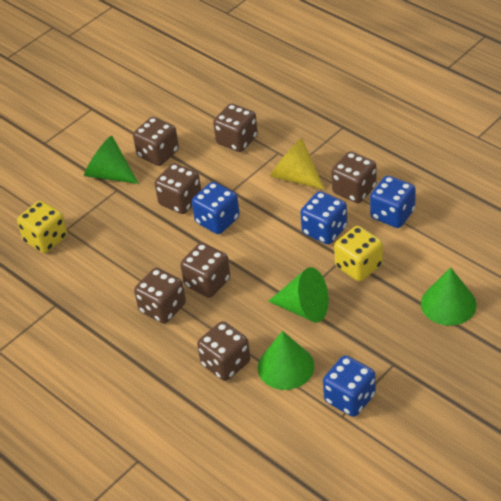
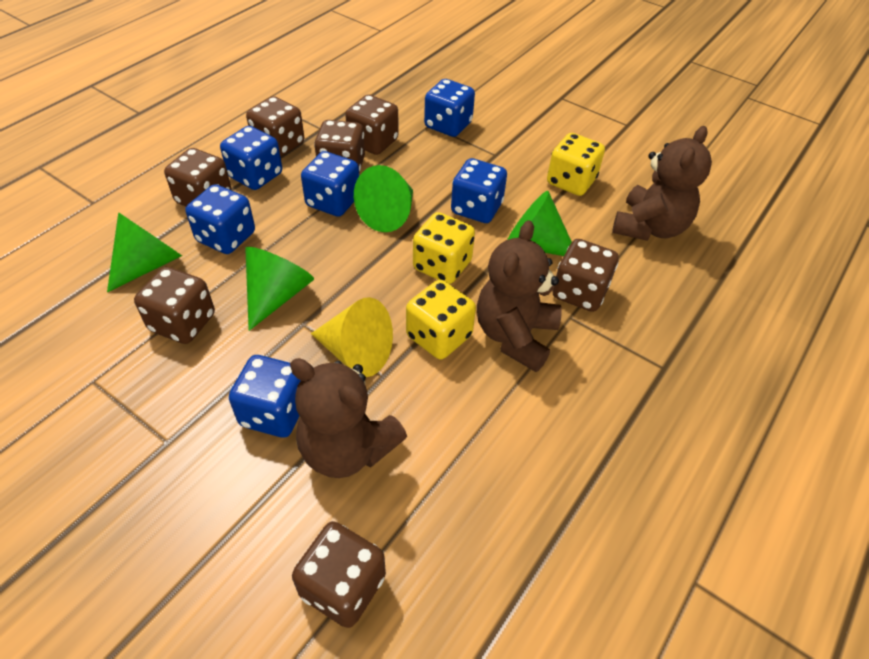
blue dice: [192,182,240,234] [300,191,347,244] [323,355,376,417] [370,175,416,228] = 4 -> [185,184,255,254] [220,126,282,190] [229,355,301,438] [301,151,359,217] [424,79,475,137] [451,158,507,223] = 6
brown teddy bear: none = 0 -> [290,358,407,478] [477,220,562,372] [612,126,712,241] = 3
yellow dice: [17,200,68,253] [334,226,383,282] = 2 -> [406,280,476,359] [413,212,475,284] [547,133,605,196] = 3

